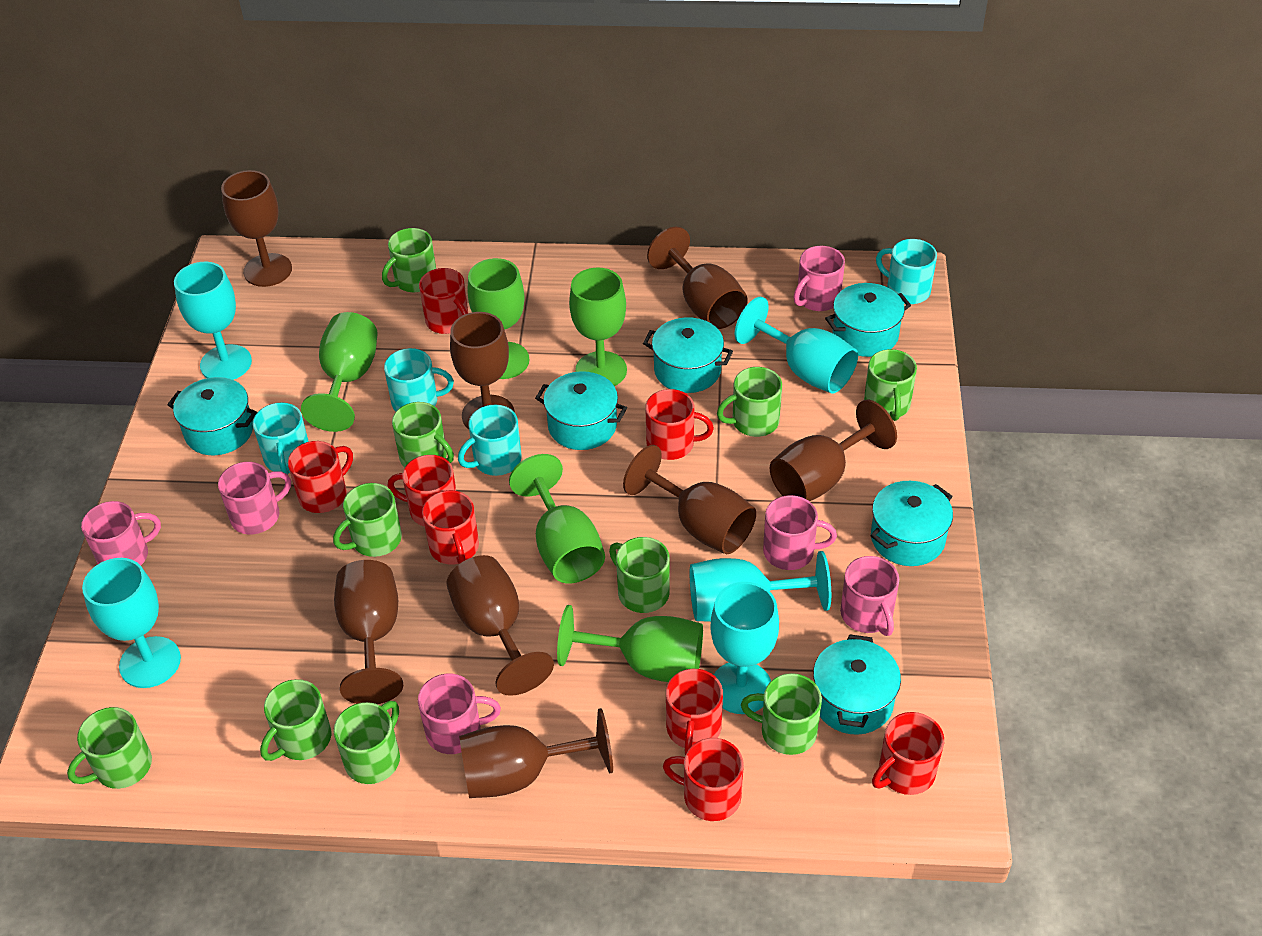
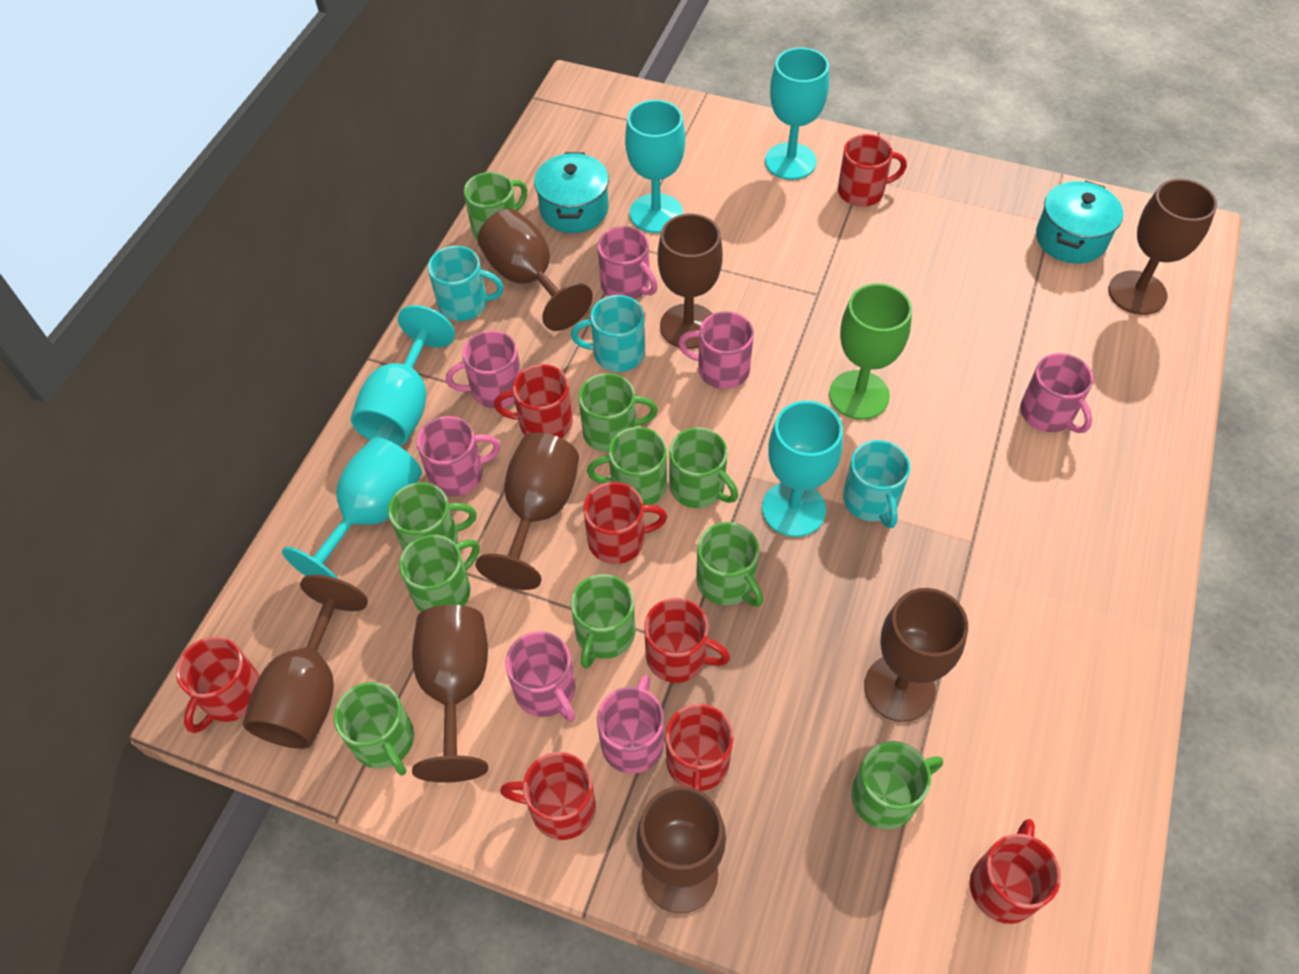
green goblet: [301,312,378,432] [468,258,530,379] [509,454,605,584] [557,605,703,682] [569,268,627,386] = 5 -> [829,283,912,420] = 1
pink mug: [81,501,161,566] [218,462,291,534] [418,673,501,754] [763,495,837,570] [794,246,845,311] [840,556,899,636] = 6 -> [416,416,501,496] [446,330,521,408] [505,631,575,722] [597,675,664,774] [598,226,658,299] [678,311,754,389] [1020,353,1093,433] = 7
turquoise mug: [253,402,309,474] [384,348,454,412] [458,405,522,476] [876,239,937,304] = 4 -> [428,246,504,321] [571,295,645,372] [843,440,910,528] = 3
turquoise pot: [167,377,257,455] [535,371,627,450] [643,317,733,393] [813,634,901,735] [825,283,911,357] [870,481,953,566] = 6 -> [534,152,609,233] [1036,180,1123,264] = 2

